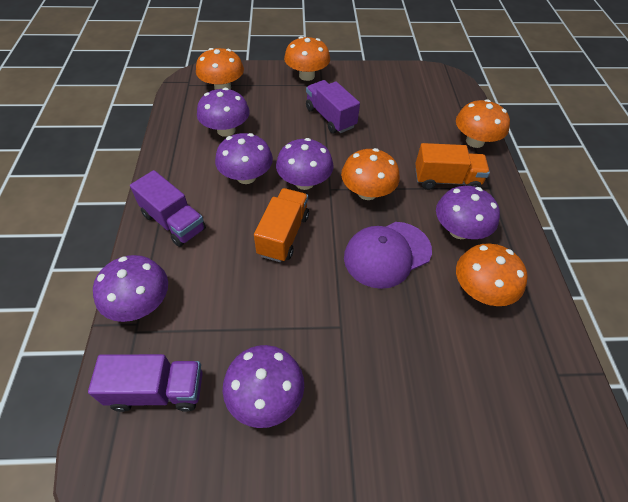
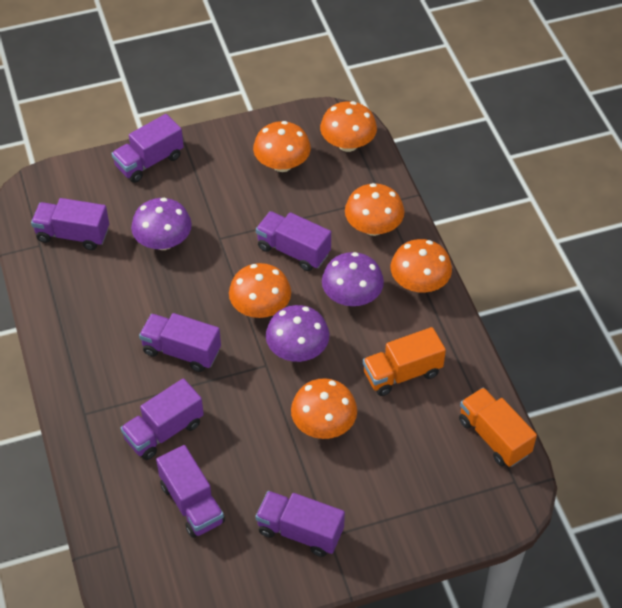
orange mushroom: [196,48,244,90] [284,36,330,81] [341,148,400,200] [456,99,510,148] [456,243,528,306] = 5 -> [229,263,291,318] [253,121,311,172] [291,378,357,439] [320,101,377,152] [345,183,404,236] [391,239,452,293] = 6
purple cap: [344,222,432,289] = 1 -> none = 0
purple mushroom: [93,255,168,322] [197,88,250,137] [215,133,273,184] [223,345,304,428] [276,138,334,190] [436,186,500,239] = 6 -> [131,198,192,250] [266,305,329,362] [322,252,384,306] = 3
purple truck: [88,354,203,412] [130,170,206,247] [306,80,360,134] = 3 -> [31,198,109,250] [112,114,184,183] [120,378,204,460] [139,313,221,372] [156,445,225,538] [256,211,331,271] [256,491,345,557] = 7

